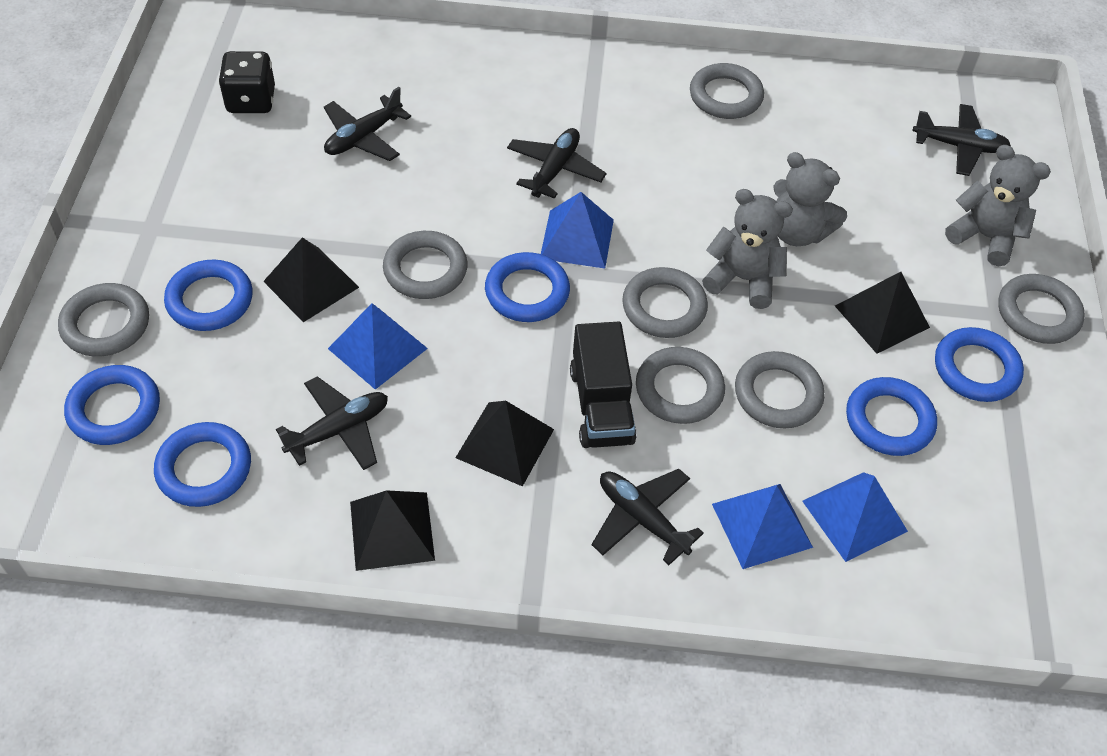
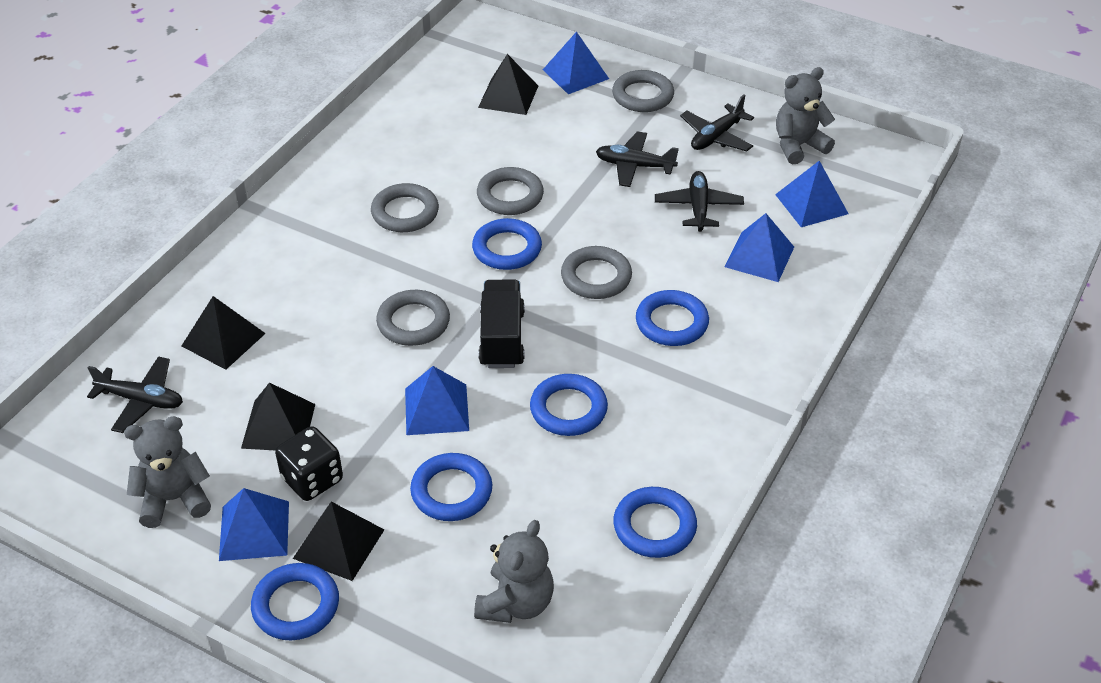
black plane: [276,376,388,470] [324,87,411,161] [507,128,606,199] [592,469,704,565] [913,104,1011,176] = 5 -> [87,356,183,433] [596,131,679,187] [655,171,744,232] [680,95,754,151] = 4
blue pyramid: [328,303,428,390] [541,192,614,269] [712,484,813,569] [802,472,908,562] = 4 -> [219,488,289,561] [405,366,469,435] [543,31,609,94] [724,213,794,282] [775,161,849,227] = 5
grey ring: [58,283,149,357] [383,231,468,299] [622,267,708,338] [636,347,725,424] [690,63,764,119] [735,351,825,428] [998,274,1085,344] = 7 -> [371,183,439,232] [376,290,450,346] [477,167,544,215] [561,246,632,299] [612,70,674,112] = 5

